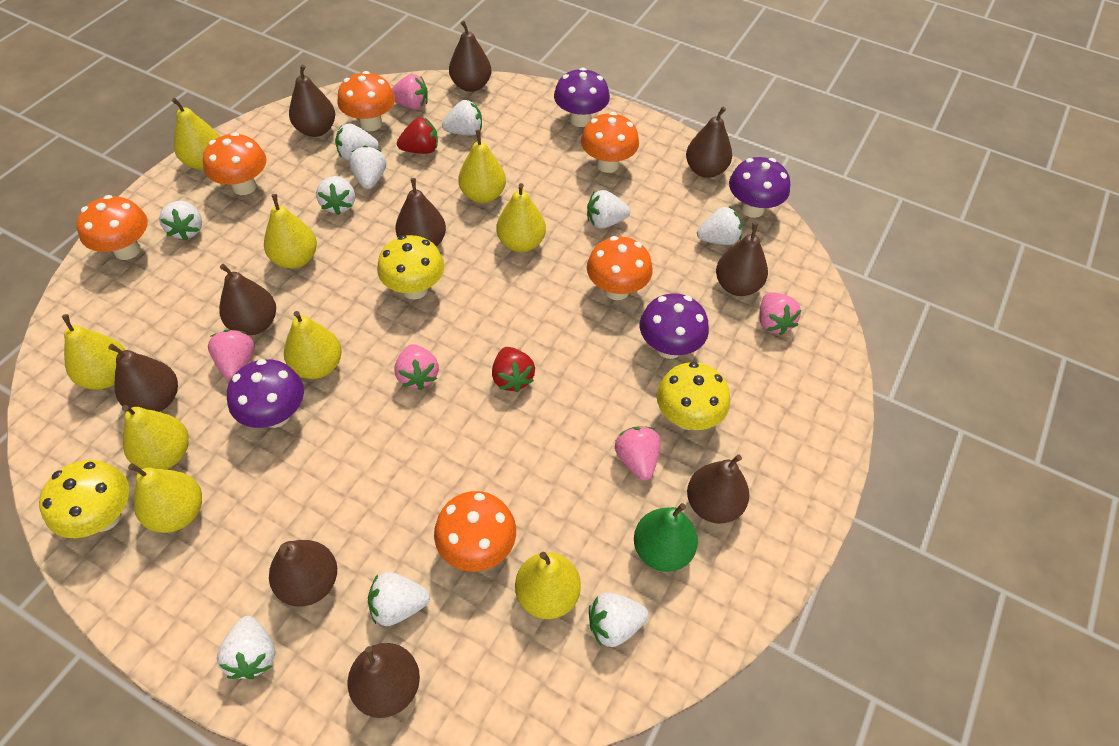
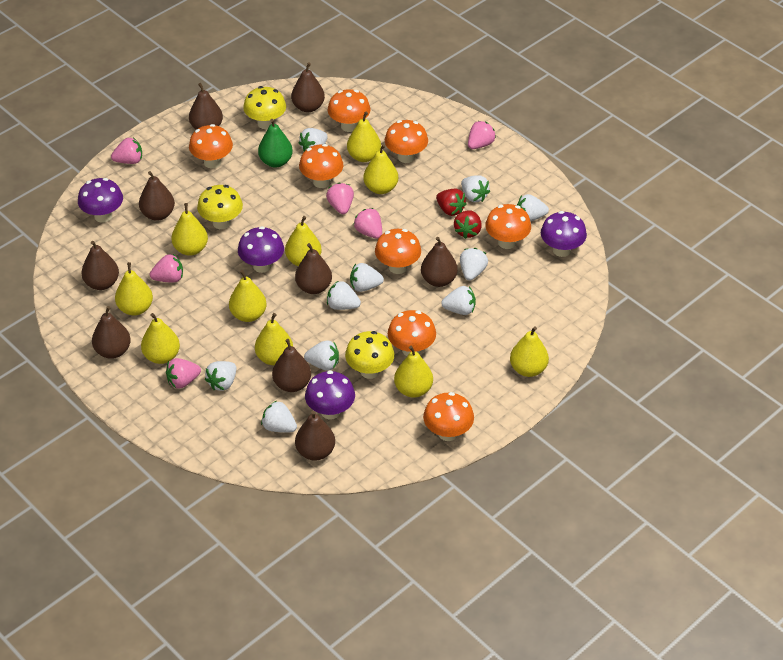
brown pear: [108,344,178,412] [219,264,276,336] [269,540,337,606] [289,65,335,137] [348,643,420,718] [395,178,446,247] [449,21,491,92] [686,107,732,178] [687,454,749,524] [716,223,768,296] = 10 -> [81,241,119,290] [92,306,131,359] [139,171,175,221] [189,83,223,129] [272,339,311,392] [291,62,325,112] [295,243,332,294] [295,411,335,461] [421,237,458,287] = 9
orange mushroom: [76,195,148,260] [203,132,266,195] [338,71,395,131] [434,491,516,572] [581,112,639,173] [587,236,653,300] = 6 -> [189,124,233,168] [299,144,343,188] [328,89,370,132] [375,229,421,274] [385,120,428,163] [388,310,436,356] [423,392,474,441] [485,204,531,249] = 8
pink strawberry: [208,330,255,380] [391,74,428,110] [394,344,439,390] [615,426,660,481] [760,292,801,335] = 5 -> [111,137,142,164] [150,254,183,283] [166,358,201,389] [326,183,354,214] [353,208,382,239] [468,121,496,149] = 6
yellow pear: [62,314,125,390] [122,405,189,469] [128,463,202,533] [172,98,220,170] [264,194,317,269] [284,311,342,379] [458,130,506,203] [496,183,546,252] [515,552,581,619] = 9 -> [115,262,153,316] [141,313,180,364] [171,203,208,256] [229,270,266,322] [255,313,293,365] [285,216,322,266] [347,112,381,162] [363,144,398,194] [394,346,433,398] [510,326,549,377] = 10

